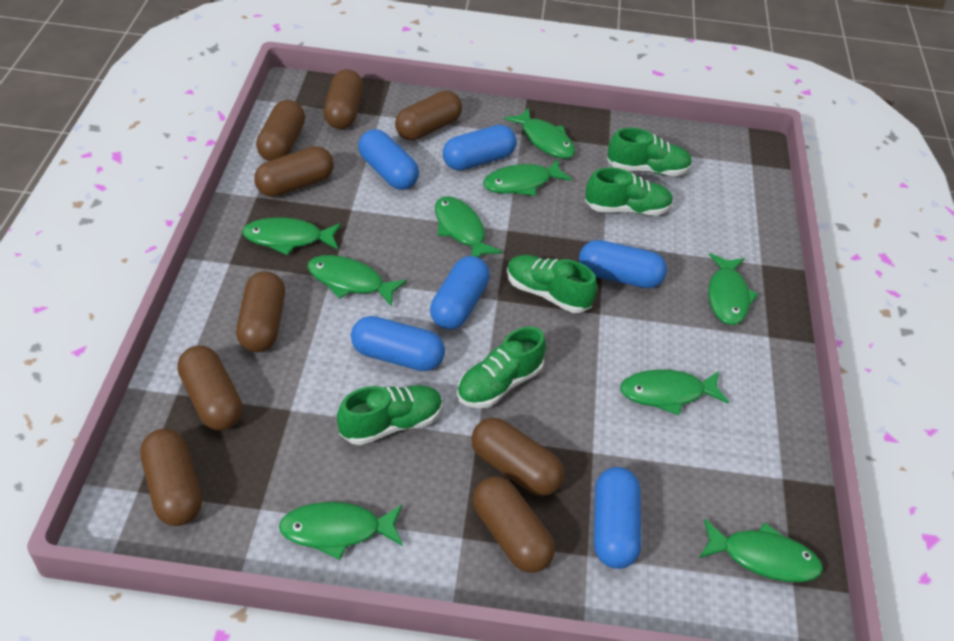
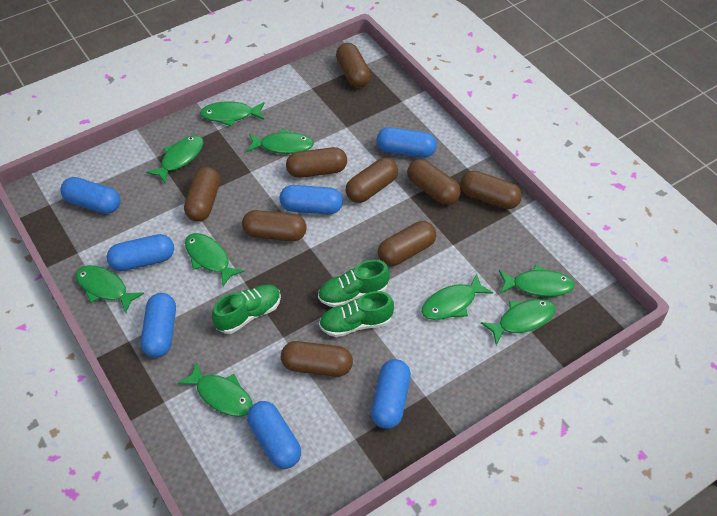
blue capsule: [351,316,445,371] [358,129,419,190] [430,256,490,329] [443,125,517,171] [579,240,667,288] [594,467,641,569] = 6 -> [60,177,120,214] [107,234,174,271] [141,293,176,358] [247,401,301,469] [280,185,343,215] [371,359,411,429] [377,127,437,158] = 7
green shoe: [337,385,442,445] [457,326,546,408] [507,255,597,313] [585,167,673,216] [607,128,692,176] = 5 -> [212,285,281,334] [318,260,390,307] [319,291,394,337] = 3

